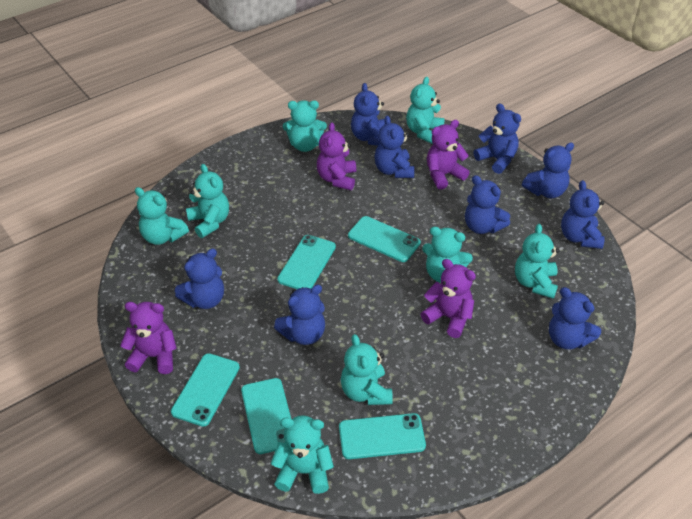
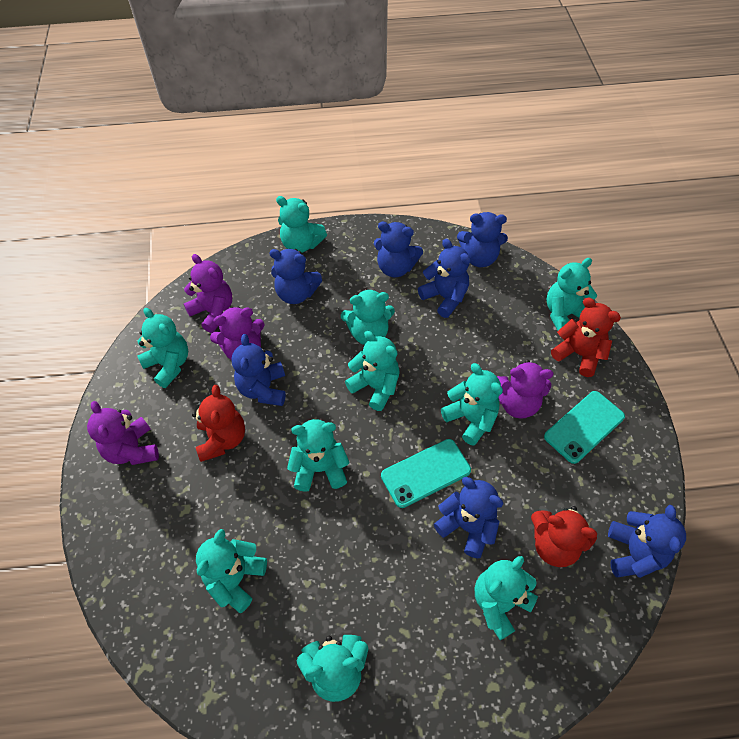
blue teddy bear: [175,248,224,309] [274,285,325,345] [351,83,385,146] [374,116,415,178] [465,175,510,234] [474,103,521,174] [522,142,574,198] [549,287,601,349] [561,180,605,249] = 9 -> [231,334,286,406] [269,249,322,304] [374,222,423,277] [418,239,471,318] [434,477,504,558] [457,212,508,267] [608,505,686,578] = 7
red teddy bear: none = 0 -> [192,385,245,462] [531,506,597,567] [551,298,621,377] = 3
turquoise phone: [171,353,240,427] [241,378,291,454] [277,235,336,289] [339,413,426,459] [348,216,421,262] = 5 -> [381,439,471,508] [544,391,625,464] = 2
turquoise teddy bear: [135,187,189,245] [186,164,229,238] [271,415,334,494] [283,100,327,152] [341,334,393,405] [406,77,445,144] [422,226,473,283] [515,224,559,299] = 8 -> [137,308,188,388] [196,529,267,613] [276,196,327,253] [287,419,349,492] [296,635,368,702] [341,289,395,345] [345,331,400,411] [441,363,503,446] [475,556,538,640] [546,258,597,331] = 10

